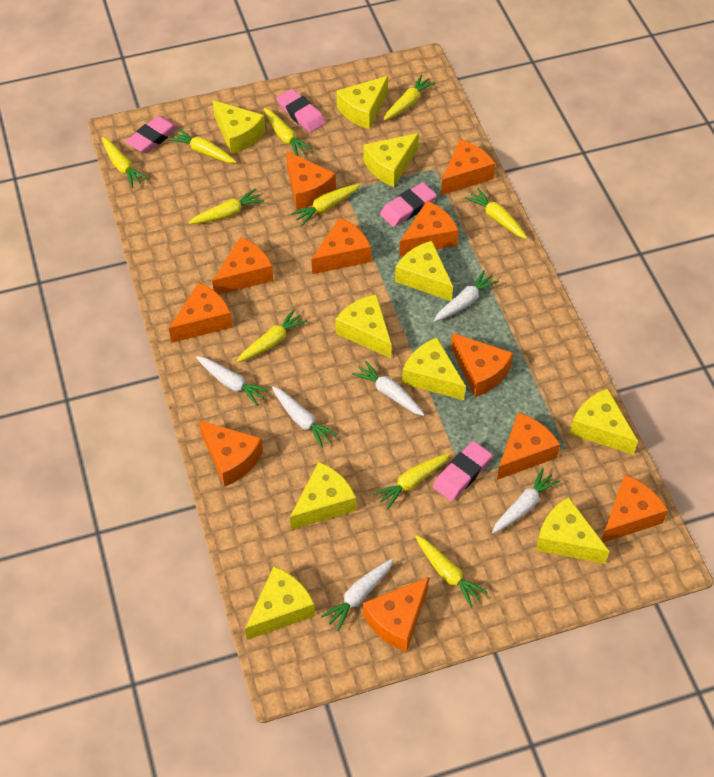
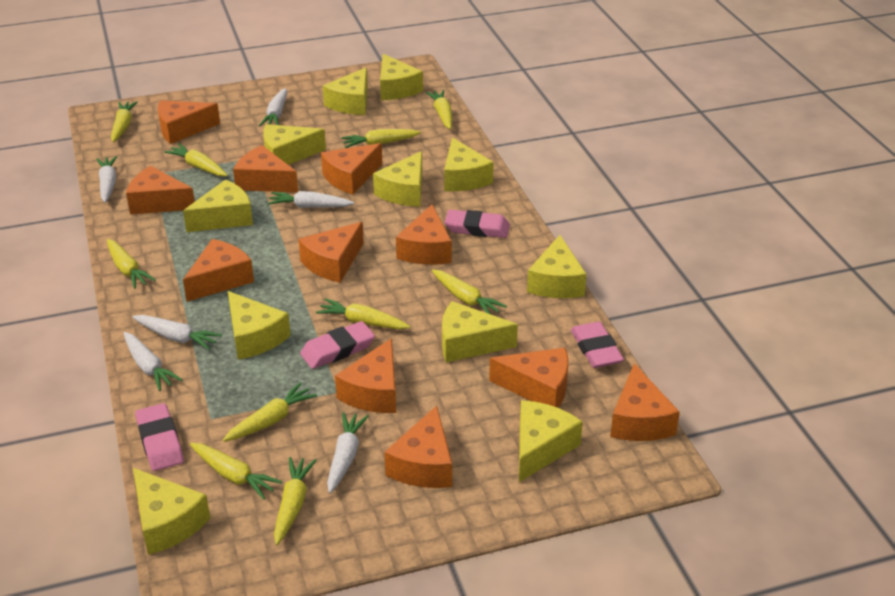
yellow cheese: [213,100,265,155] [245,566,315,640] [290,462,356,530] [335,294,392,358] [337,76,388,129] [364,133,419,187] [395,241,453,301] [402,338,466,400] [536,497,610,564] [570,389,638,455] = 10 -> [133,468,210,555] [183,179,253,232] [228,291,291,360] [263,124,326,165] [323,67,368,115] [373,151,422,207] [380,54,423,100] [442,301,518,362] [444,137,494,191] [519,400,583,482] [527,235,587,298] = 11

